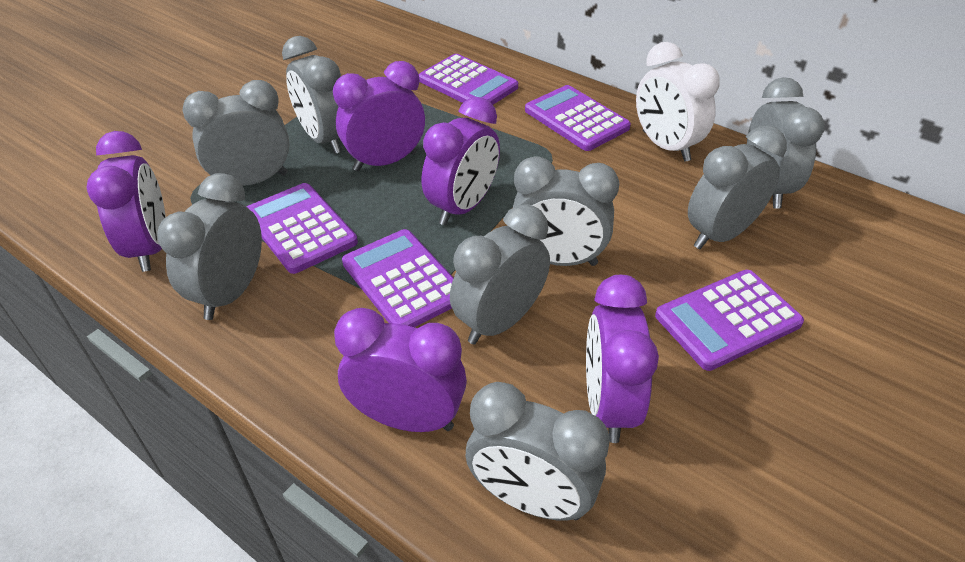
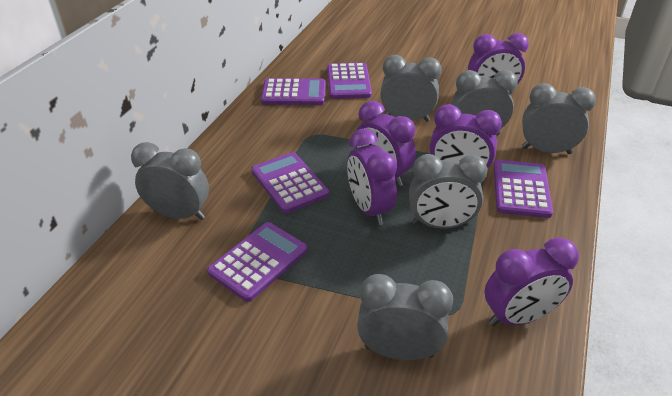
grey clock: [157,173,262,320] [183,80,290,186] [282,36,342,154] [450,204,550,345] [466,382,610,521] [513,156,619,266] [688,126,787,249] [747,77,825,209] = 8 -> [131,142,209,220] [357,274,453,360] [380,55,442,122] [409,154,487,229] [451,70,518,135] [522,83,596,154] = 6
white clock: [636,42,720,161] = 1 -> none = 0

